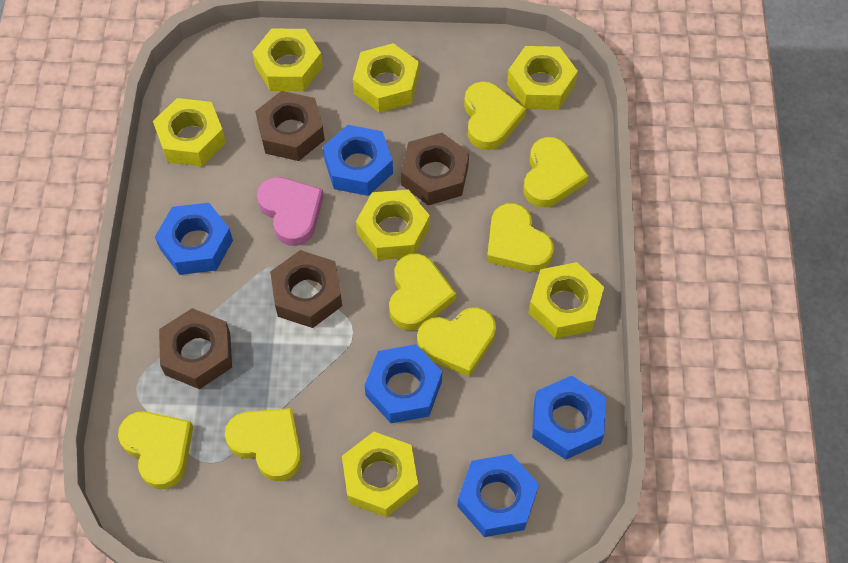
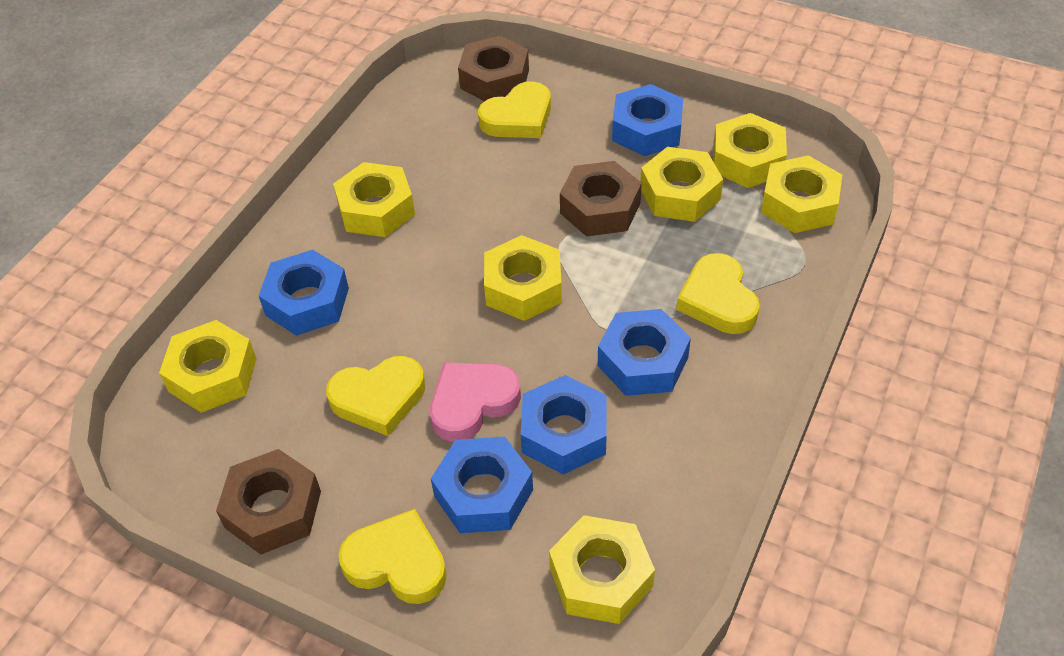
brown nut: [159,308,232,389] [255,91,325,161] [270,250,342,328] [401,133,469,205] = 4 -> [216,449,321,555] [458,36,529,101] [560,161,642,237] = 3
yellow heart: [118,411,193,489] [225,408,302,481] [389,253,456,330] [417,307,496,377] [464,81,526,150] [487,203,554,272] [523,137,589,207] = 7 -> [326,356,425,436] [338,509,447,604] [478,81,551,138] [676,253,760,334] = 4

